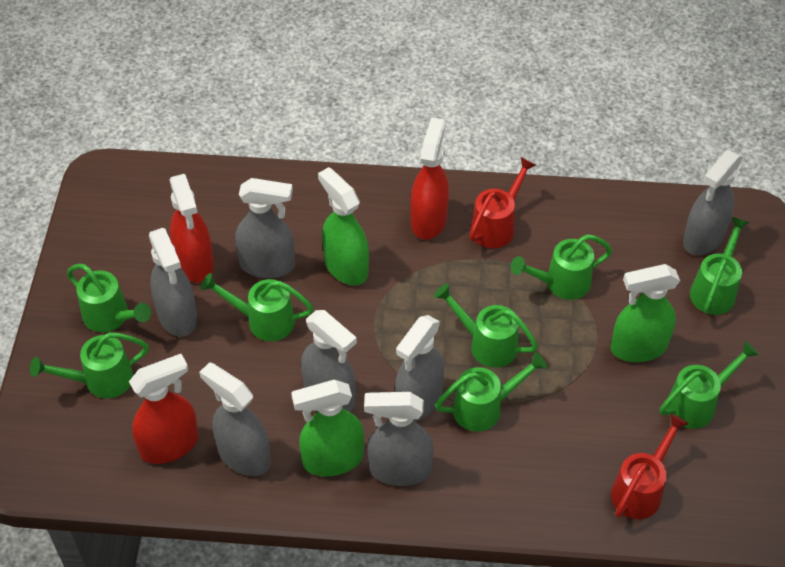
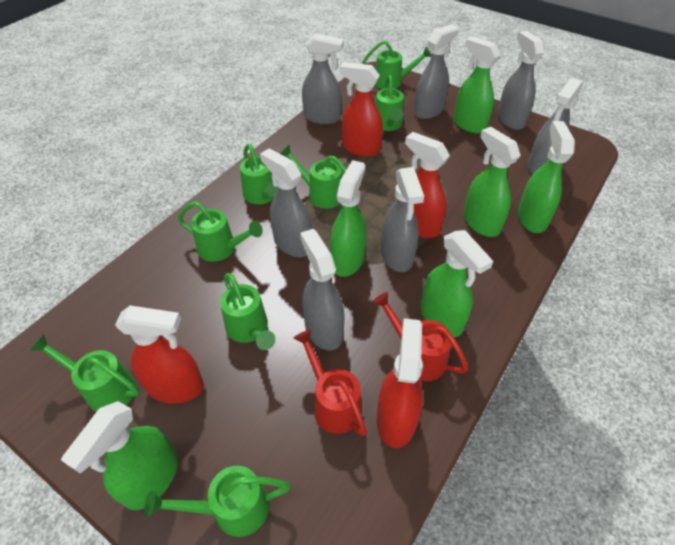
green spray bottle: [291,380,364,476] [318,167,369,286] [611,264,680,362] = 3 -> [61,401,178,510] [330,160,367,277] [421,230,493,337] [454,36,501,134] [463,127,521,237] [517,121,575,233] = 6
red spray bottle: [129,354,199,464] [170,174,214,283] [410,117,449,240] = 3 -> [115,305,204,403] [340,62,383,157] [377,318,423,448] [405,132,450,238] = 4

